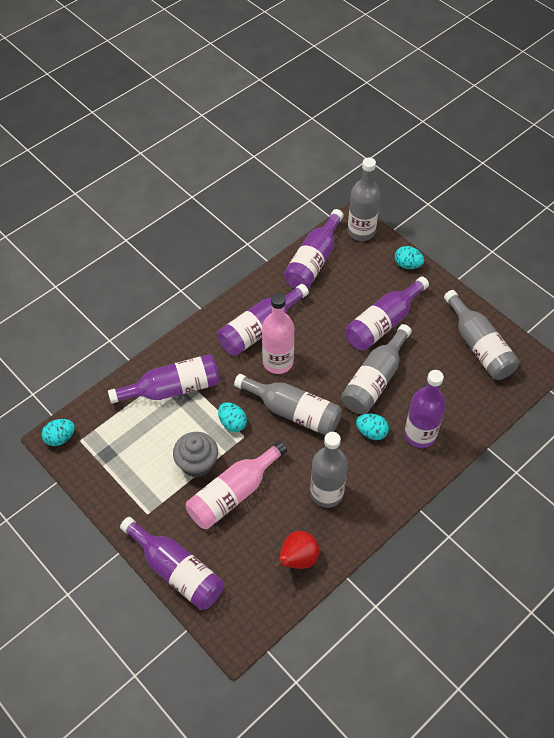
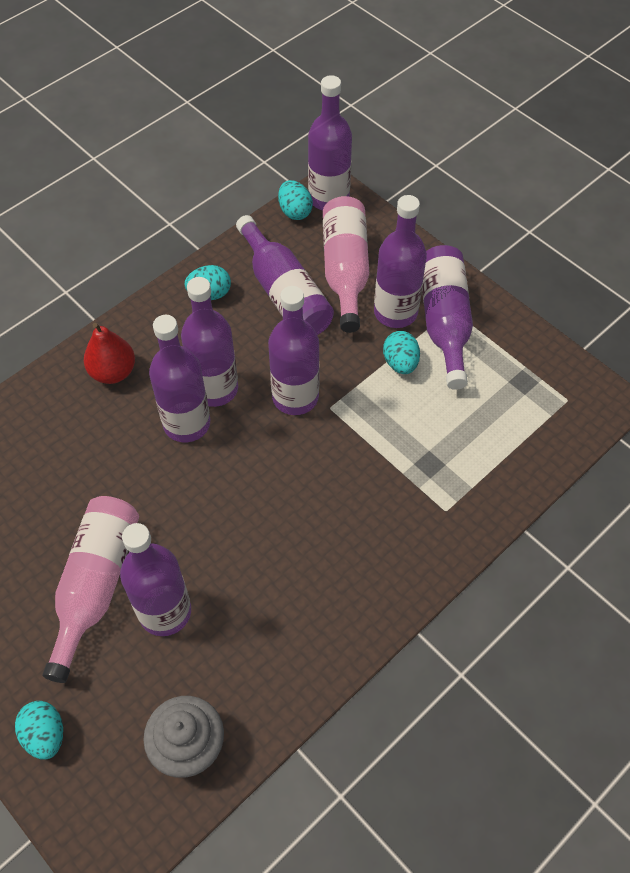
grey bottle: [234,374,342,435] [310,432,348,508] [341,324,412,414] [348,158,380,241] [444,290,519,380] = 5 -> none = 0
purple bottle: [108,354,220,404] [120,517,224,610] [218,284,309,356] [284,209,344,289] [345,276,429,351] [404,370,446,448] = 6 -> [120,523,191,636] [149,315,210,442] [181,277,238,407] [236,215,334,335] [268,286,320,415] [308,75,352,210] [374,195,427,328] [422,245,473,390] = 8

